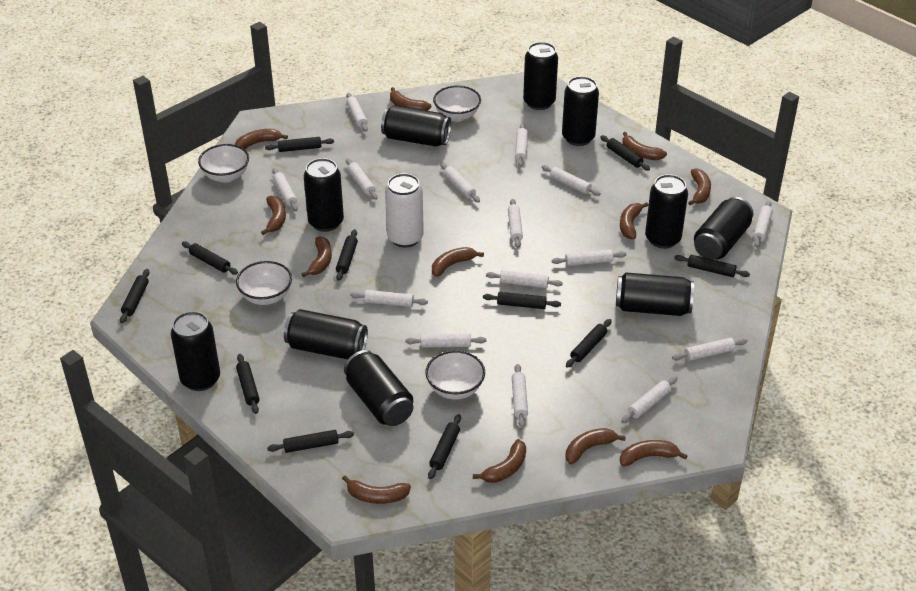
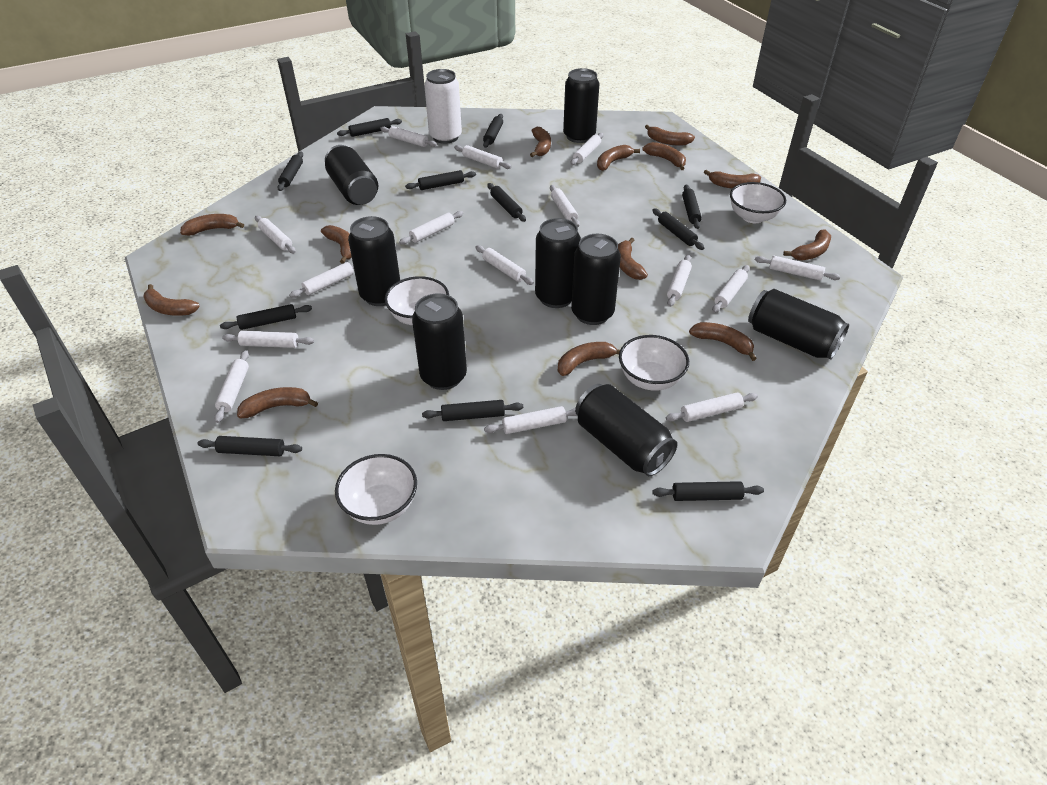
black can: [171,311,220,391] [284,309,368,359] [304,158,344,232] [344,350,413,426] [381,105,451,147] [523,42,558,110] [562,76,599,146] [616,273,694,316] [645,174,688,249] [694,197,753,260] = 10 -> [325,145,378,205] [348,216,400,306] [412,293,467,390] [535,218,581,308] [563,68,599,143] [571,234,621,325] [575,384,677,476] [748,289,849,360] = 8
brown banana: [235,129,288,149] [261,196,286,235] [302,236,332,277] [342,475,411,504] [390,87,432,111] [432,247,484,277] [473,439,526,483] [566,428,626,465] [620,202,649,239] [620,440,688,466] [622,132,667,160] [688,168,711,205] = 12 -> [143,284,200,316] [180,214,244,236] [237,387,318,418] [321,225,352,264] [530,127,551,157] [558,342,620,376] [597,145,640,171] [618,238,648,280] [642,142,686,170] [645,125,695,146] [689,322,757,361] [704,170,761,189] [783,230,831,261] = 13

